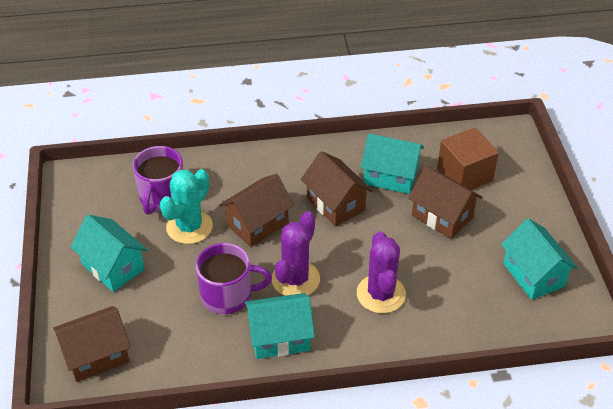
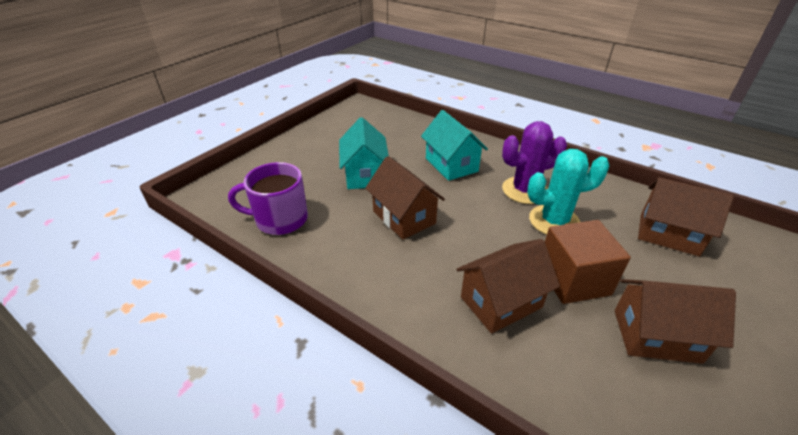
purple cactus: [272,211,320,296] [357,231,406,313] = 2 -> [502,121,567,204] = 1
purple mug: [133,146,183,215] [196,243,272,314] = 2 -> [228,162,308,235] = 1
turquoise house: [70,215,148,292] [245,293,315,359] [361,134,424,194] [501,218,578,300] = 4 -> [339,117,389,189] [421,110,488,181] = 2

